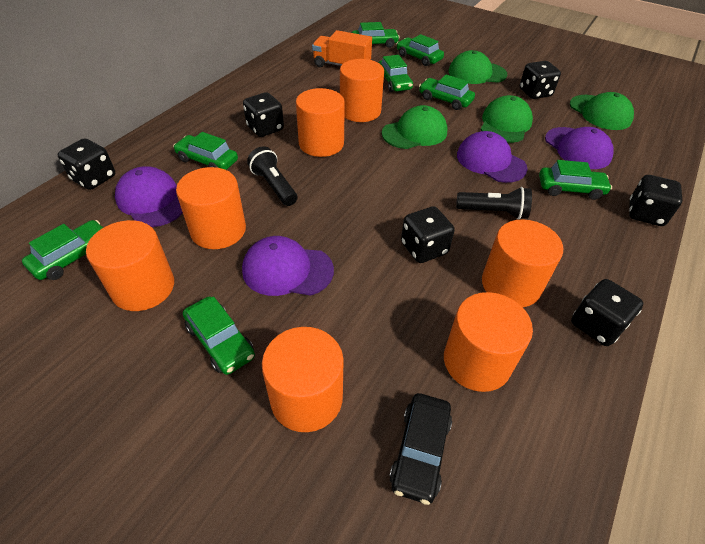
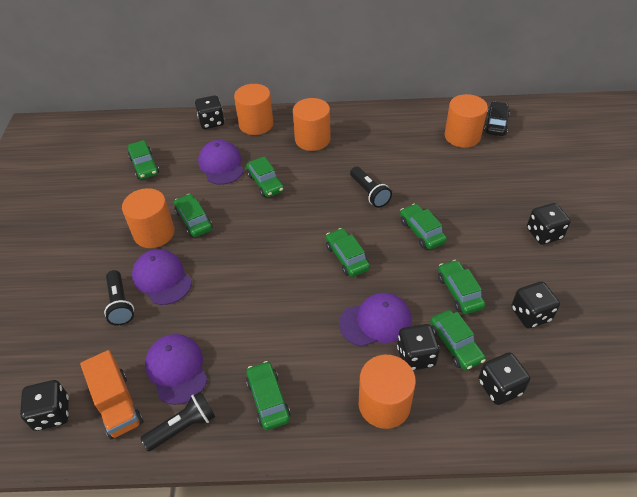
black flashlight: [247,146,297,206] [456,187,532,220] = 2 -> [104,270,134,326] [140,391,215,451] [350,167,392,208] = 3
green cap: [382,105,447,149] [449,50,507,84] [481,95,533,143] [570,92,634,130] = 4 -> none = 0
orange cylinder: [86,220,174,311] [176,167,246,249] [262,327,344,432] [296,88,345,157] [340,59,384,122] [444,292,533,392] [482,219,563,307] = 7 -> [122,188,175,248] [234,84,273,135] [293,98,331,151] [359,355,416,429] [445,94,488,148] = 5

